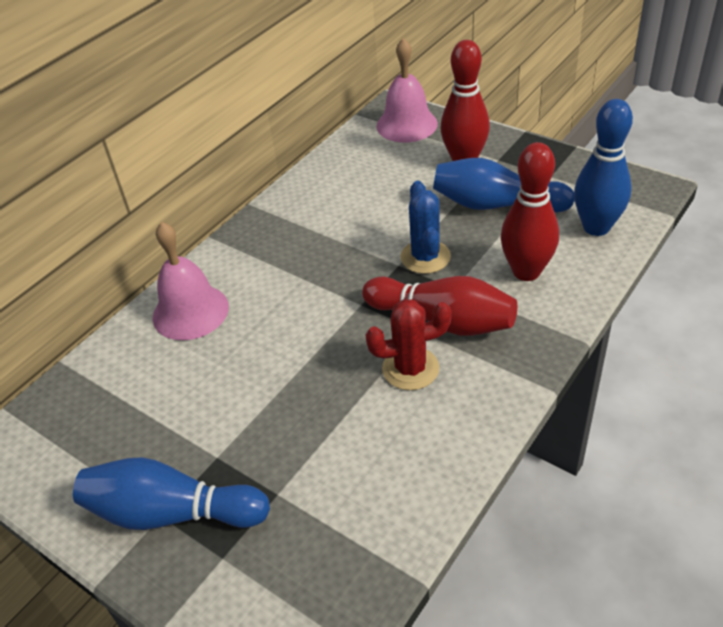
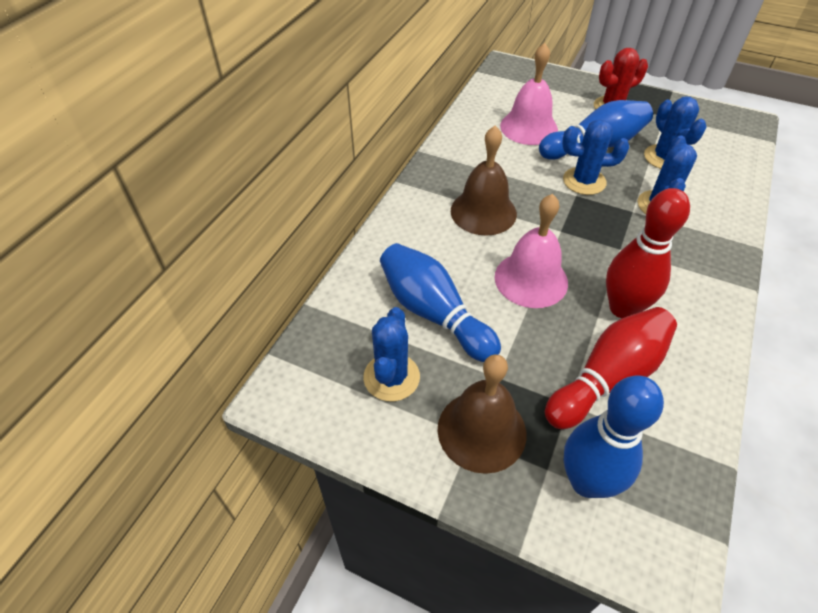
blue cactus: [400,181,451,274] = 1 -> [363,307,420,401] [562,119,629,195] [638,135,697,214] [644,97,707,169] = 4
brown bell: none = 0 -> [437,354,526,474] [451,126,517,236] = 2
red bowling pin: [362,276,517,336] [440,40,490,161] [501,142,559,281] = 3 -> [545,307,677,429] [606,188,690,318] = 2

